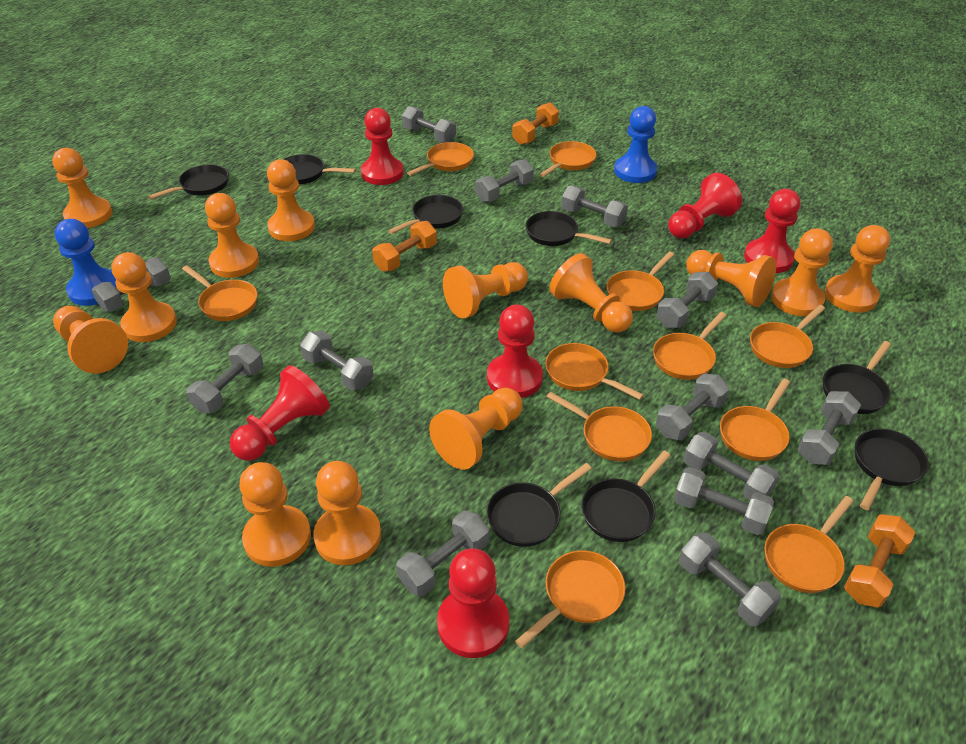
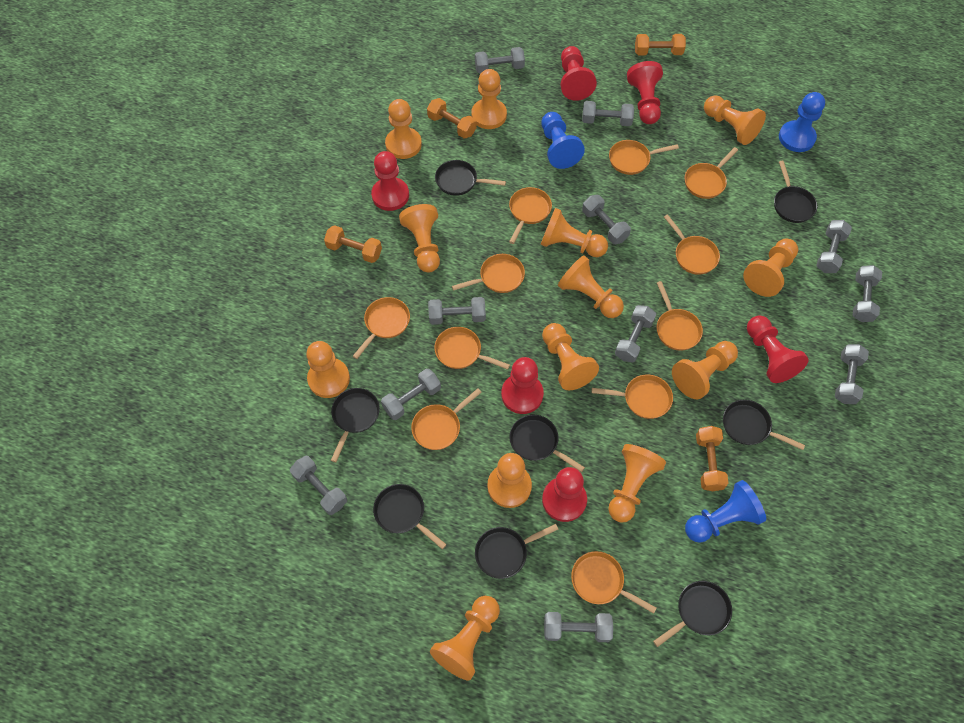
blue pawn: [54,219,116,306] [614,106,657,183] = 2 -> [541,112,585,169] [685,480,766,543] [779,92,825,152] = 3
grey dumbbell: [92,257,171,312] [186,344,263,413] [300,331,374,390] [396,511,489,596] [402,106,456,143] [475,159,534,202] [561,185,628,227] [656,272,718,328] [656,373,729,440] [674,467,774,535] [679,532,781,626] [683,432,779,500] [797,391,861,465] = 13 -> [290,456,347,515] [381,369,441,420] [428,297,486,325] [475,47,525,74] [544,612,613,642] [582,101,634,126] [582,195,631,244] [615,305,656,362] [816,220,852,273] [835,344,869,404] [853,265,882,322] = 11
orange dumbbell: [372,221,437,271] [512,102,559,145] [844,514,915,608] = 3 -> [324,225,382,263] [427,98,477,139] [635,34,686,56] [696,426,728,491] = 4

